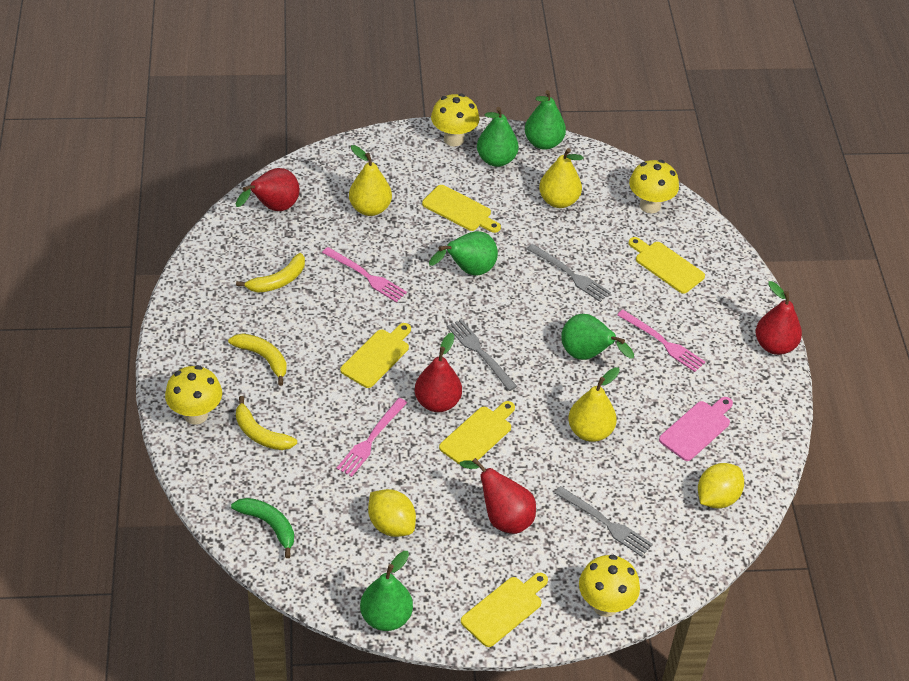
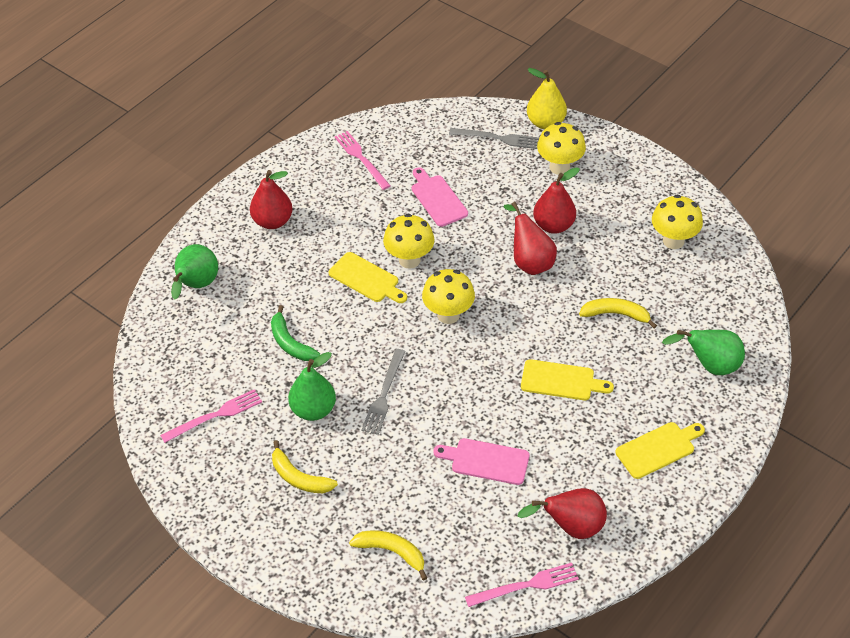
green pear: [360,551,413,631] [429,231,498,276] [477,107,519,167] [525,90,566,150] [561,314,634,360] = 5 -> [171,244,218,299] [288,352,336,421] [662,330,745,375] = 3
grey fork: [447,319,517,391] [527,244,611,302] [554,486,653,557] = 3 -> [361,349,405,435] [449,128,539,149] = 2
pink cutting board: [659,397,733,461] = 1 -> [412,167,468,227] [433,438,529,485] = 2
yellow cutting board: [340,323,411,388] [422,185,501,233] [439,401,515,465] [461,573,548,647] [628,237,705,294] = 5 -> [329,252,407,303] [521,359,614,400] [616,422,705,479] = 3
yellow lemon: [368,489,416,537] [698,463,744,509] = 2 -> none = 0
yellow pear: [349,145,392,216] [539,148,584,208] [568,367,620,442] = 3 -> [527,68,567,129] = 1

